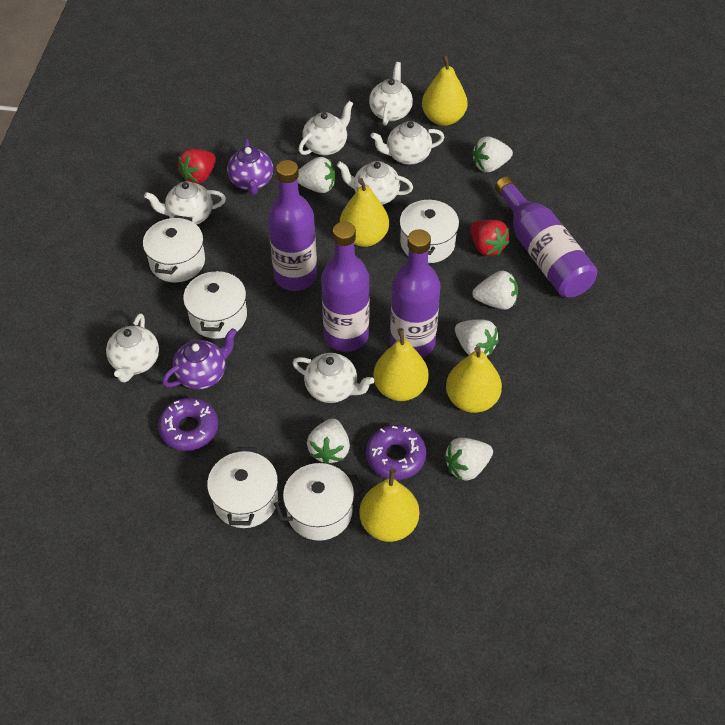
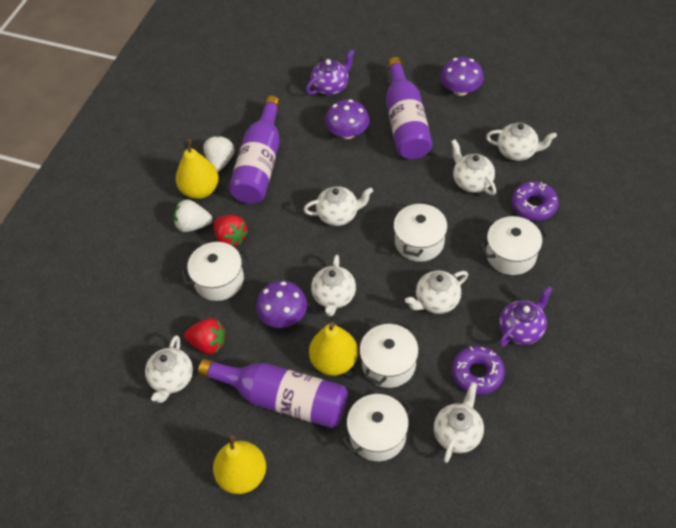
purple bottle: [268,160,317,291] [321,222,370,352] [390,229,441,358] [495,176,597,297] = 4 -> [198,358,348,428] [229,96,280,204] [386,57,432,159] = 3
purple mushroom: none = 0 -> [256,281,307,328] [325,100,369,139] [440,57,484,96] = 3
white strawberry: [297,157,335,193] [307,418,350,464] [444,438,493,481] [455,319,499,356] [472,136,513,172] [472,271,518,310] = 6 -> [173,199,212,232] [203,136,235,172] = 2
yellow pear: [340,178,389,247] [359,469,419,542] [373,328,429,401] [422,54,468,126] [446,346,502,413] = 5 -> [176,139,219,199] [213,435,266,494] [309,322,358,376] = 3

